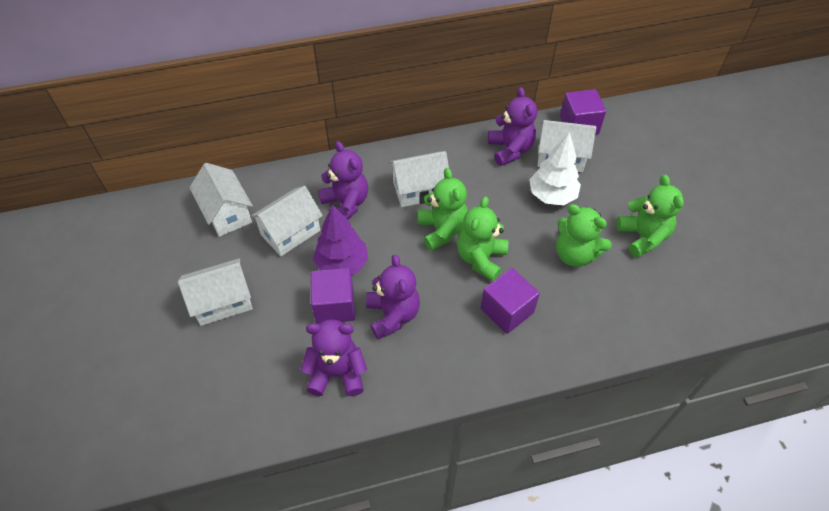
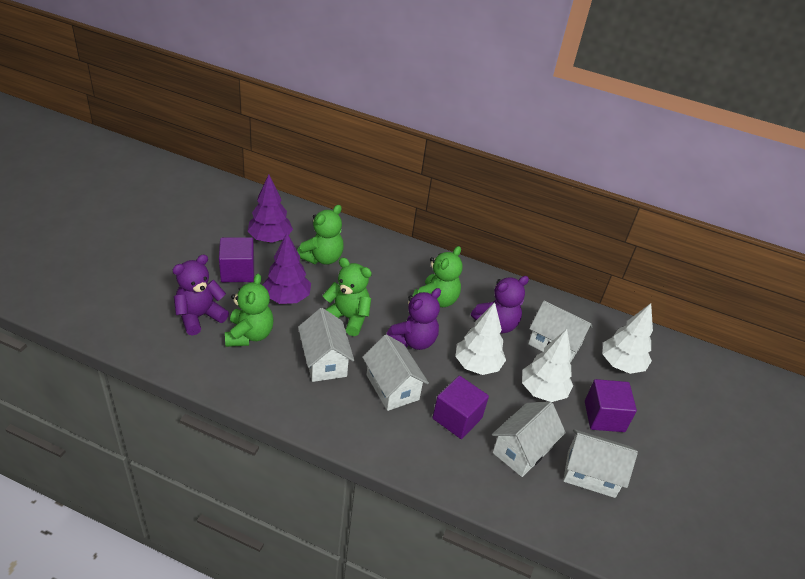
purple teddy bear: [300,319,367,396] [318,141,368,220] [366,254,420,339] [488,87,537,166] = 4 -> [173,255,229,335] [387,288,441,350] [471,276,529,333] = 3
purple tree: [313,204,368,275] = 1 -> [247,174,293,243] [263,233,311,304] = 2
white tree: [529,131,581,205] = 1 -> [455,302,506,375] [522,329,573,402] [603,303,653,374] = 3

